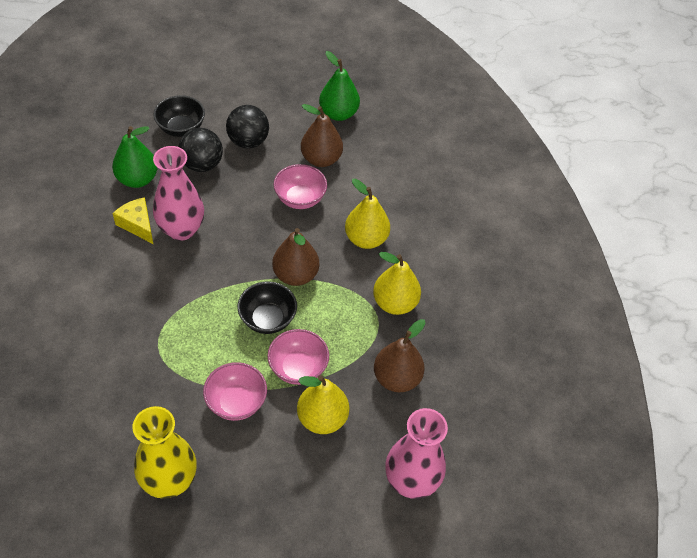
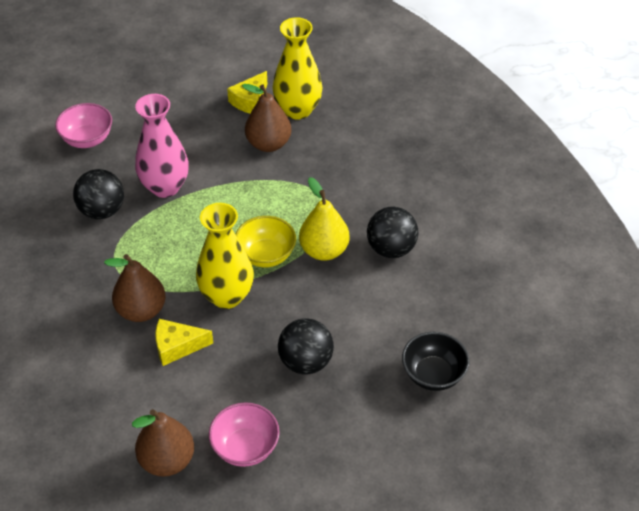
black ball: [178,128,223,172] [226,105,269,148] = 2 -> [73,169,124,219] [278,318,334,375] [367,207,418,258] = 3
black bowl: [153,95,205,137] [237,282,297,334] = 2 -> [402,332,469,391] = 1
green pear: [112,126,158,188] [319,51,360,121] = 2 -> none = 0
pink bowl: [203,362,267,421] [267,329,329,385] [274,164,327,209] = 3 -> [55,103,112,148] [209,402,280,467] = 2
pink vase: [153,146,204,241] [385,408,448,499] = 2 -> [135,94,189,198] = 1
yellow bowl: none = 0 -> [235,216,296,267] = 1
yellow cheese: [113,197,153,244] = 1 -> [155,319,213,366] [227,71,267,114] = 2
yellow pear: [297,375,349,434] [345,179,390,249] [373,252,421,315] = 3 -> [299,177,350,261] = 1
yellow vase: [133,406,197,499] = 1 -> [196,203,254,309] [272,17,322,120] = 2

